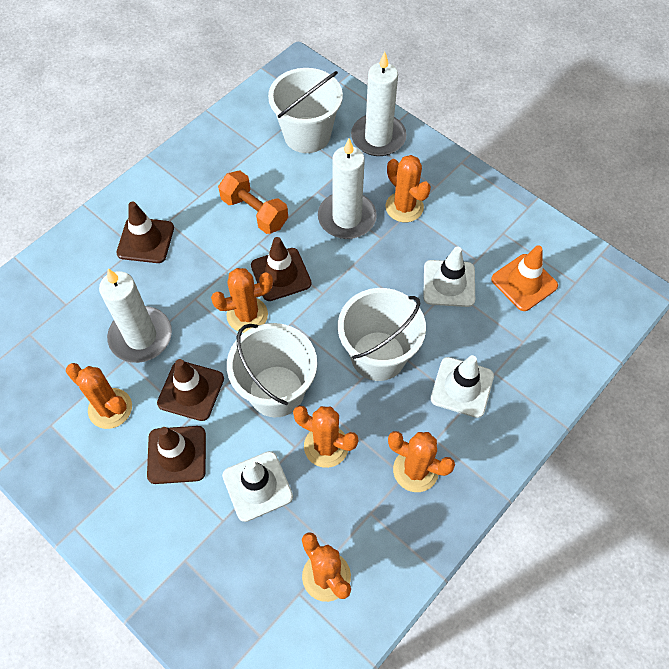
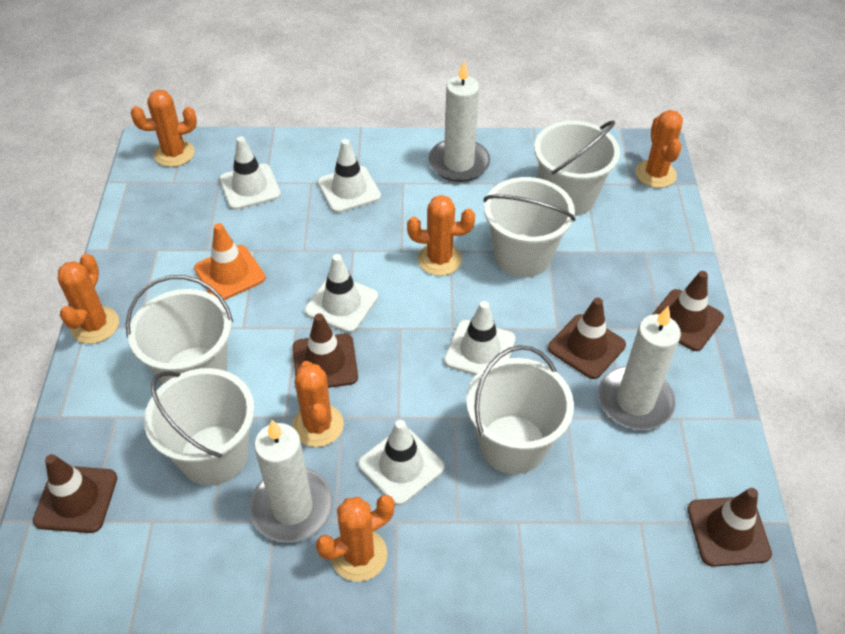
brown traffic cone: [116,202,174,263] [147,426,206,484] [157,359,224,421] [251,237,312,301] = 4 -> [33,454,117,533] [293,313,358,388] [548,298,626,379] [652,271,724,351] [687,488,772,567] = 5
orange dumbbell: [218,171,288,234] = 1 -> none = 0
white bucket: [227,323,317,417] [268,68,343,153] [338,288,426,381] = 3 -> [126,275,233,384] [144,368,255,486] [466,345,574,474] [483,177,576,278] [534,120,620,216] = 5
white traffic cone: [222,451,293,522] [423,246,475,307] [431,355,494,418] = 3 -> [219,136,281,210] [305,254,378,333] [318,139,381,213] [358,420,445,505] [444,301,516,375] = 5

